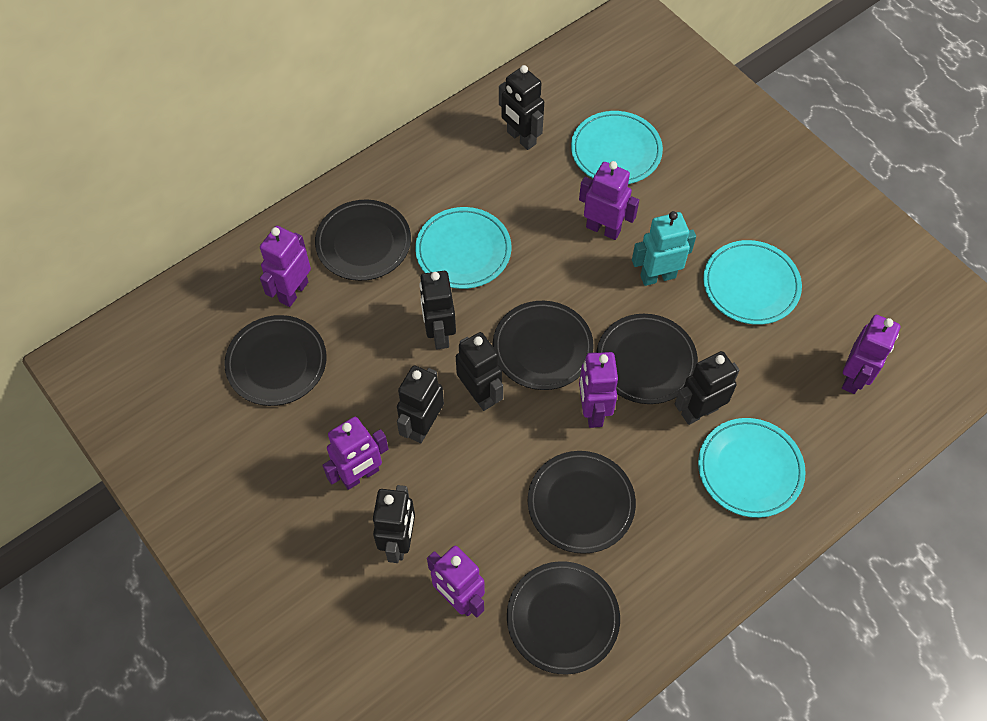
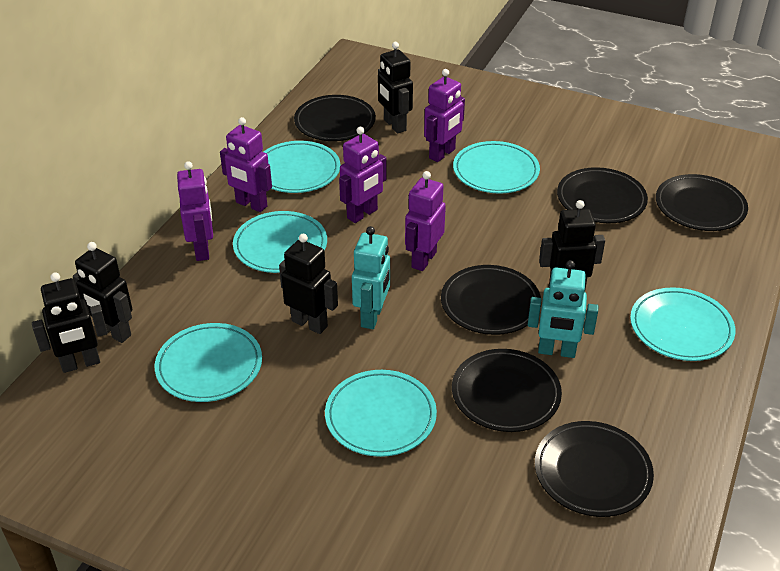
black robot: [373,485,415,563] [397,365,444,443] [419,271,456,349] [456,332,503,411] [499,65,544,150] [675,351,740,425] = 6 -> [32,273,108,373] [73,242,132,343] [279,234,338,334] [378,42,413,134] [539,200,605,292] = 5
purple robot: [260,226,311,307] [322,417,388,490] [427,546,485,617] [579,161,639,240] [579,352,618,428] [842,315,900,394] = 6 -> [177,161,213,261] [220,117,272,212] [339,127,387,223] [405,171,446,271] [424,69,465,162] = 5
turquoise plate: [415,207,511,289] [571,111,663,184] [698,418,806,518] [703,240,802,325] = 4 -> [155,323,262,402] [233,211,327,273] [263,141,341,193] [325,370,437,457] [453,141,540,194] [630,287,736,361] = 6
turquoise robot: [632,211,696,286] = 1 -> [352,226,390,329] [528,260,598,358] = 2

